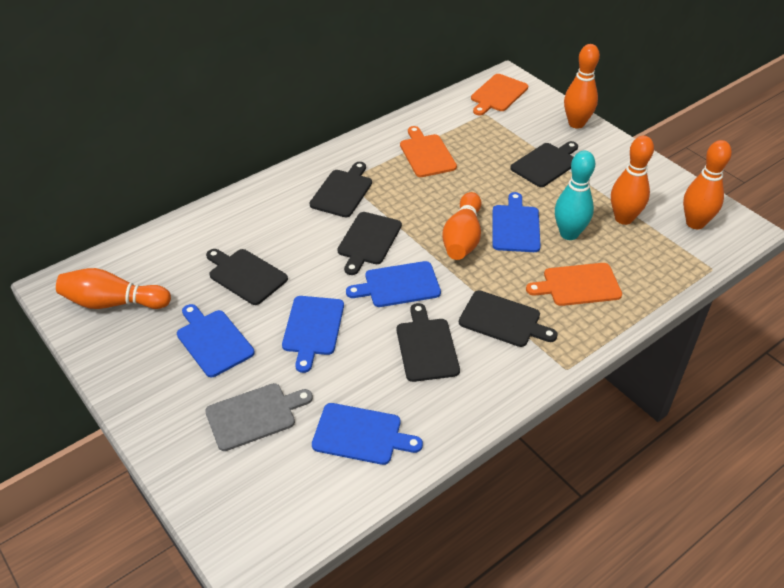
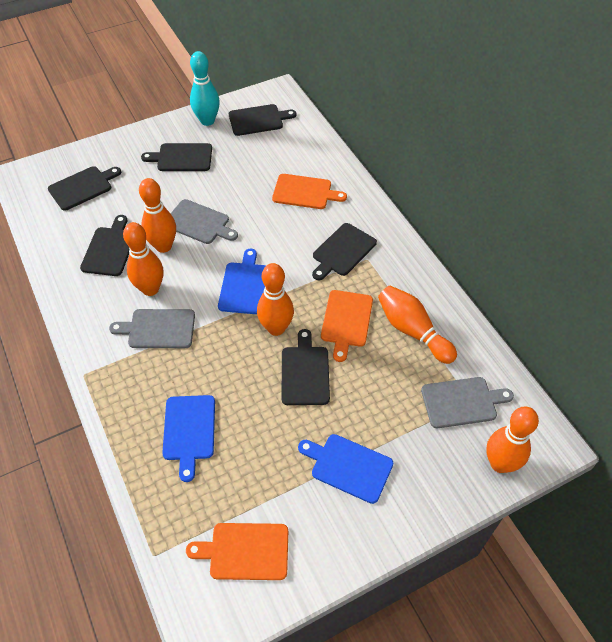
blue cutting board: [177,304,255,377] [282,296,344,373] [312,403,423,465] [346,261,441,307] [492,192,541,252] = 5 -> [162,395,215,482] [218,249,266,314] [298,434,393,504] = 3
grey cutting board: [205,383,313,451] = 1 -> [109,309,195,348] [170,199,238,244] [421,377,514,428] = 3

